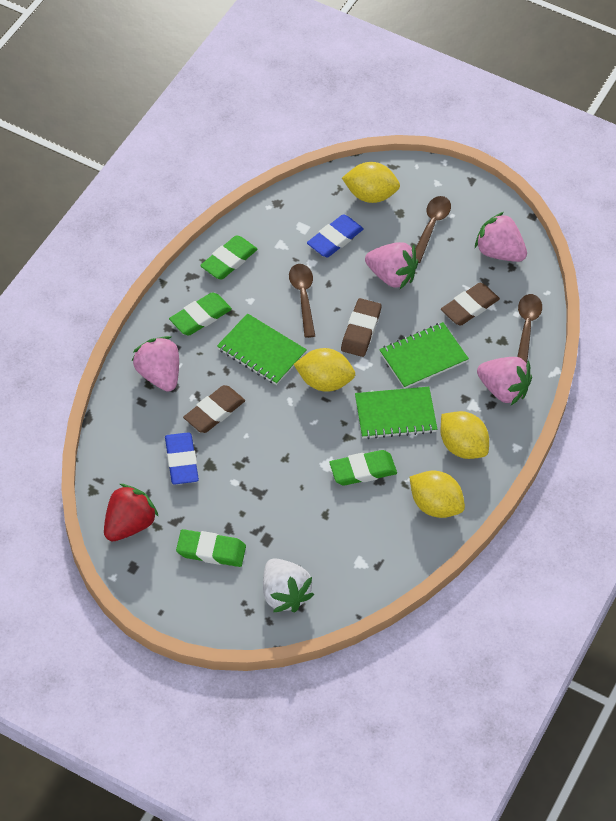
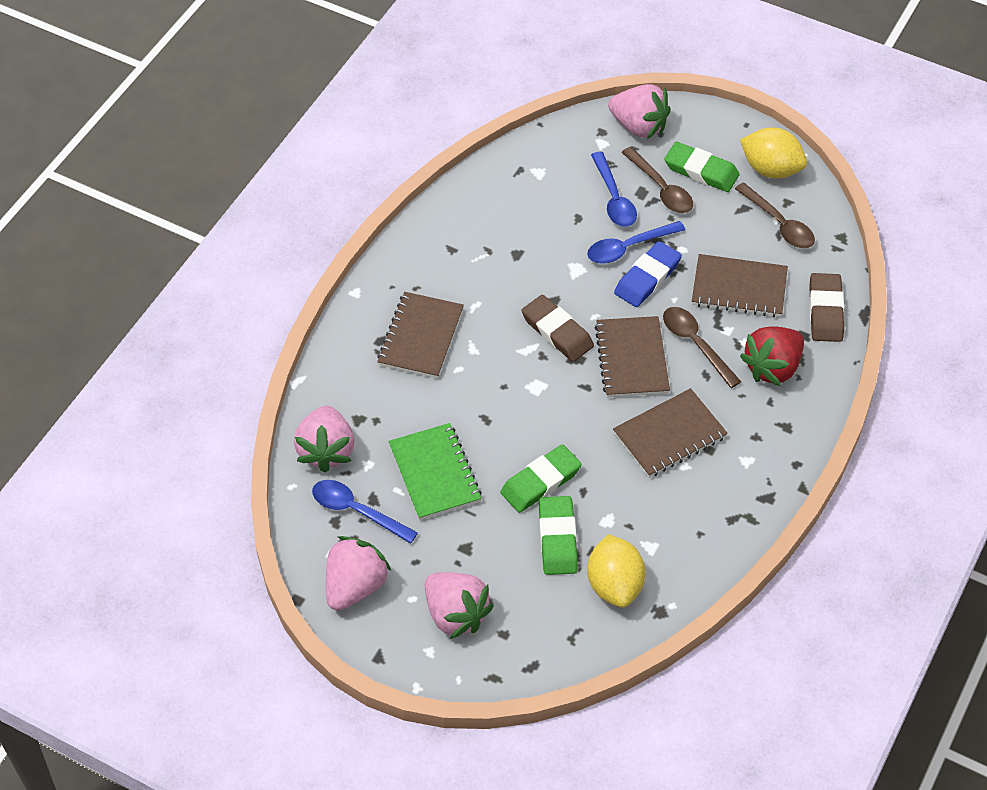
blue eraser: [165,432,199,484] [307,215,364,257] = 2 -> [614,241,682,307] = 1
blue spoon: none = 0 -> [312,480,418,544] [587,221,685,264] [591,152,637,227] = 3
brown eraser: [183,385,245,433] [341,298,381,357] [441,283,500,326] = 3 -> [522,295,594,362] [809,273,844,342] = 2
brown notebook: none = 0 -> [377,292,464,379] [595,316,670,397] [613,388,728,478] [692,254,788,317] = 4
green eraser: [169,292,232,335] [176,529,246,567] [200,235,258,280] [329,450,397,486] = 4 -> [500,444,582,513] [539,496,578,575] [664,142,740,192] = 3
green notebook: [217,313,307,385] [355,387,437,439] [379,322,469,389] = 3 -> [389,423,482,520] = 1
white strawberry: [263,558,314,612] = 1 -> none = 0
yellow lemon: [294,348,355,392] [342,162,400,203] [409,470,465,518] [441,411,489,459] = 4 -> [587,534,646,608] [740,128,807,179] = 2

